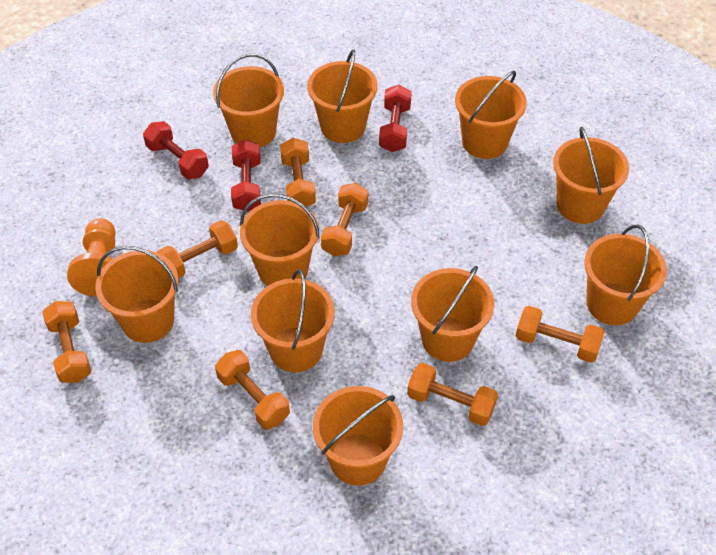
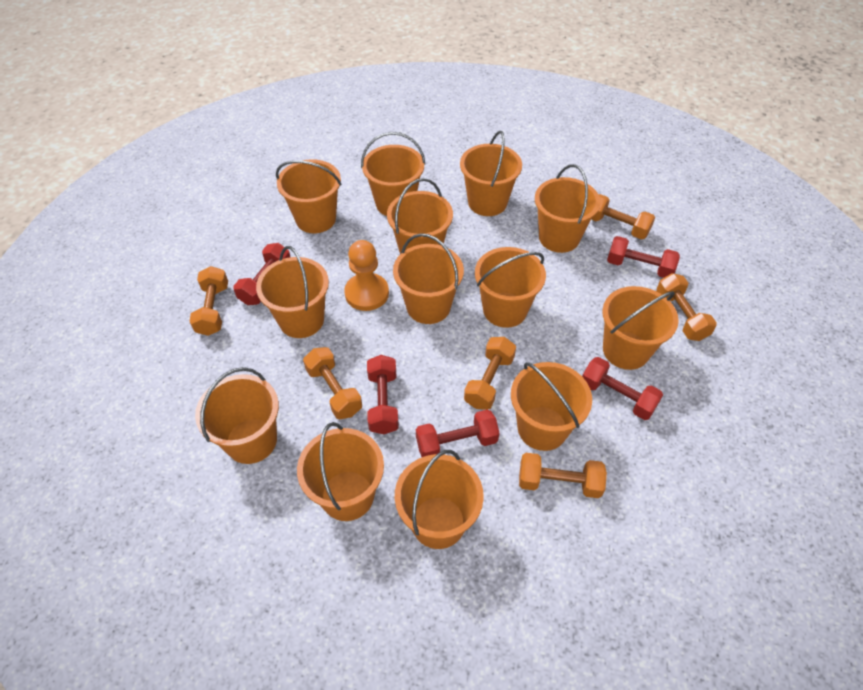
orange bucket: [95,246,178,343] [213,54,284,147] [240,194,320,286] [251,269,335,372] [307,49,378,143] [313,386,403,486] [411,266,495,362] [455,71,527,159] [553,127,629,224] [584,225,667,325] = 10 -> [195,367,279,464] [256,246,329,338] [276,159,341,233] [297,422,384,521] [361,132,425,216] [387,178,453,254] [393,233,464,324] [395,450,484,549] [460,131,522,216] [475,247,546,328] [511,362,592,451] [535,164,600,253] [602,286,679,370] = 13
orange dumbbell: [42,301,91,383] [157,220,238,278] [215,350,290,429] [280,138,316,207] [321,183,368,256] [407,363,498,426] [516,306,604,363] = 7 -> [189,266,228,336] [303,347,362,419] [464,337,516,410] [519,453,607,498] [591,194,655,239] [656,273,717,341] = 6
red dumbbell: [143,121,209,179] [231,140,261,212] [379,85,412,152] = 3 -> [233,243,290,305] [367,355,399,434] [416,409,499,457] [582,357,663,420] [607,236,680,278] = 5

